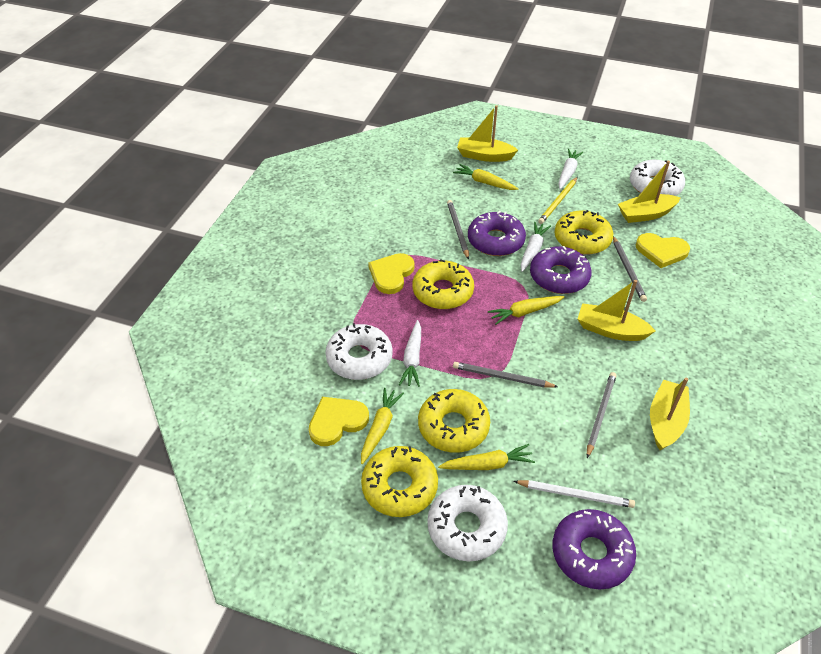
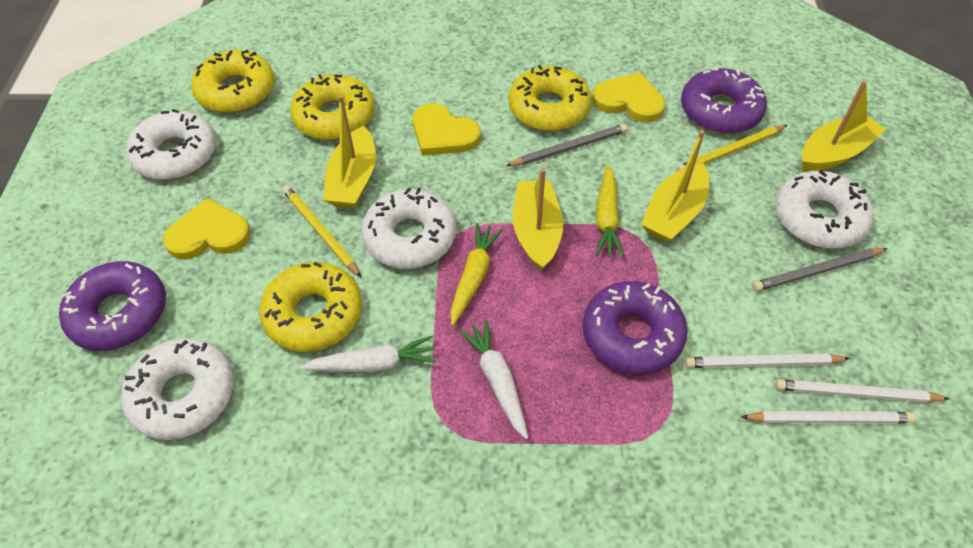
grey pencil: [447,200,469,260] [453,362,558,388] [587,372,616,458] [613,236,647,302] = 4 -> [506,124,628,166] [752,248,888,291] = 2
white carrot: [399,320,421,387] [521,222,551,272] [558,149,583,189] = 3 -> [300,335,437,372] [459,320,528,439] = 2
white donut: [325,323,393,380] [427,485,508,561] [630,160,685,196] = 3 -> [121,338,234,440] [126,109,216,180] [361,188,456,269] [775,170,873,248] = 4
white pencil: [513,480,635,508] = 1 -> [685,353,850,368] [741,411,916,423] [775,379,949,403] = 3
yellow carrot: [361,388,404,464] [438,444,535,470] [453,164,518,190] [488,296,564,325] = 4 -> [450,223,503,326] [595,165,625,257] = 2
yellow pencil: [538,177,578,224] = 1 -> [282,185,362,278] [677,125,788,171] = 2

